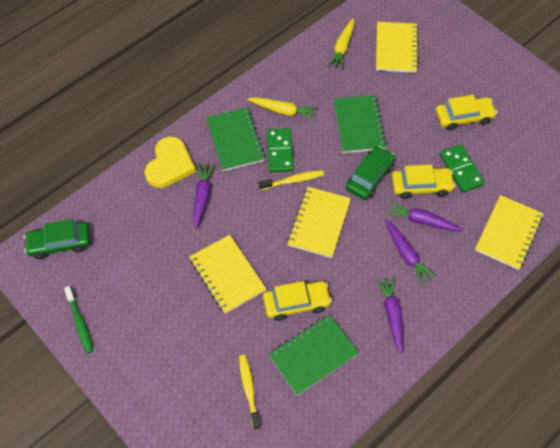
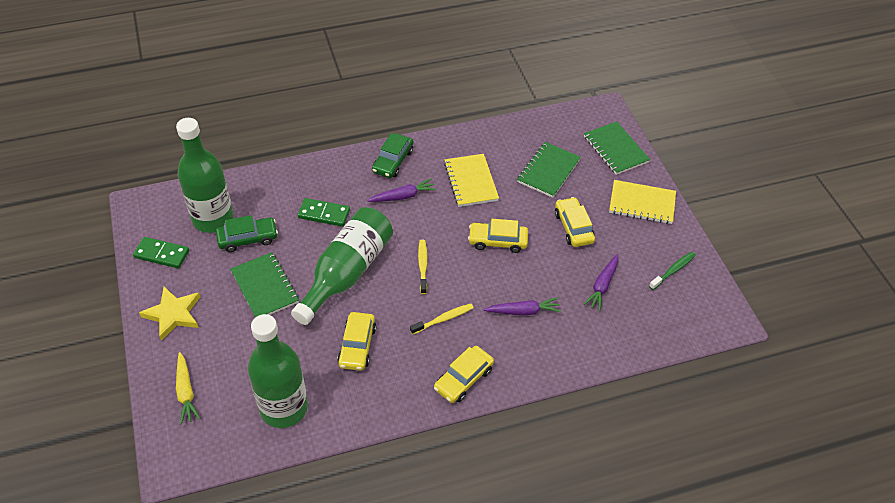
green bottle: none = 0 -> [176,118,233,233] [248,314,308,428] [291,207,393,325] = 3
purple carrot: [193,163,215,229] [376,276,403,354] [385,220,437,285] [386,201,463,231] = 4 -> [368,178,437,202] [484,297,561,316] [583,254,619,311] = 3
yellow car: [263,281,332,321] [391,164,455,199] [436,95,497,130] = 3 -> [337,312,376,371] [434,346,494,403] [468,219,528,253] [555,197,595,247] = 4
yellow carrot: [247,97,318,121] [327,18,354,69] = 2 -> [176,352,201,425] = 1
yellow heart: [144,136,196,188] = 1 -> none = 0
yellow notebook: [189,235,266,314] [287,187,351,258] [376,22,419,73] [475,195,543,270] = 4 -> [444,154,499,207] [609,180,676,224] = 2
yellow star: none = 0 -> [139,287,200,341] = 1

